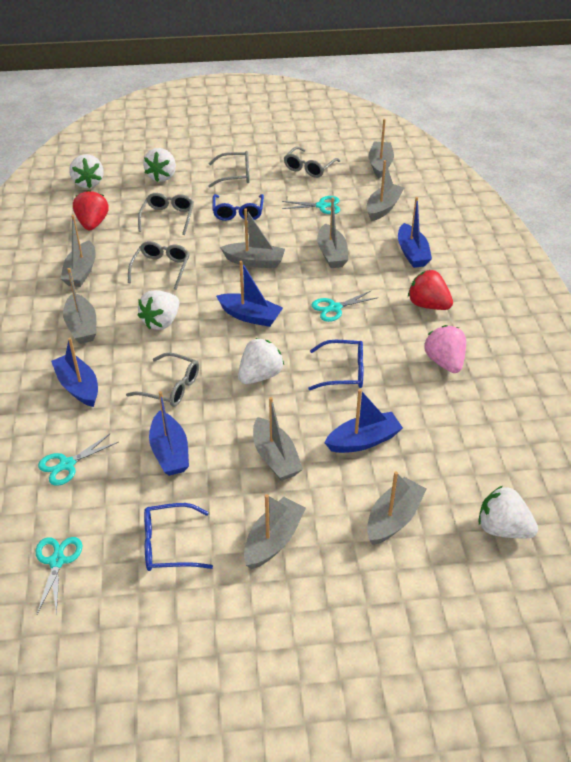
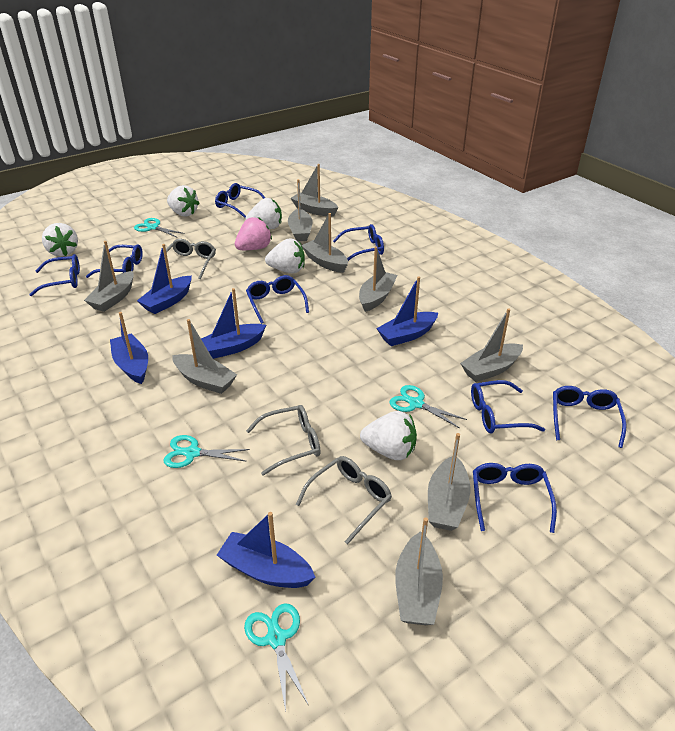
blue glasses: [144,503,213,571] [212,194,264,221] [308,340,363,390] = 3 -> [29,254,80,296] [86,244,143,278] [215,183,265,218] [246,275,309,324] [333,224,384,261] [471,380,545,434] [473,463,557,533] [553,386,626,448] = 8
grey glasses: [126,353,199,407] [128,241,190,290] [138,193,194,235] [208,151,250,188] [284,146,340,178] = 5 -> [166,239,216,279] [246,405,321,476] [296,456,392,545] = 3
red strawberry: [73,190,109,230] [408,270,453,310] = 2 -> none = 0

